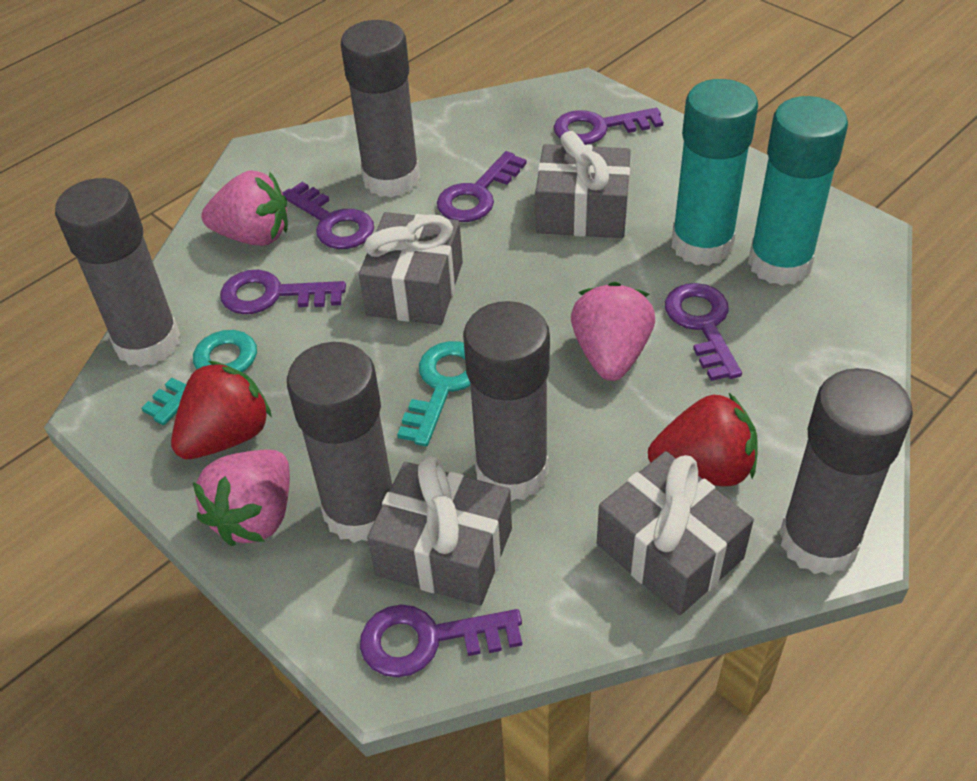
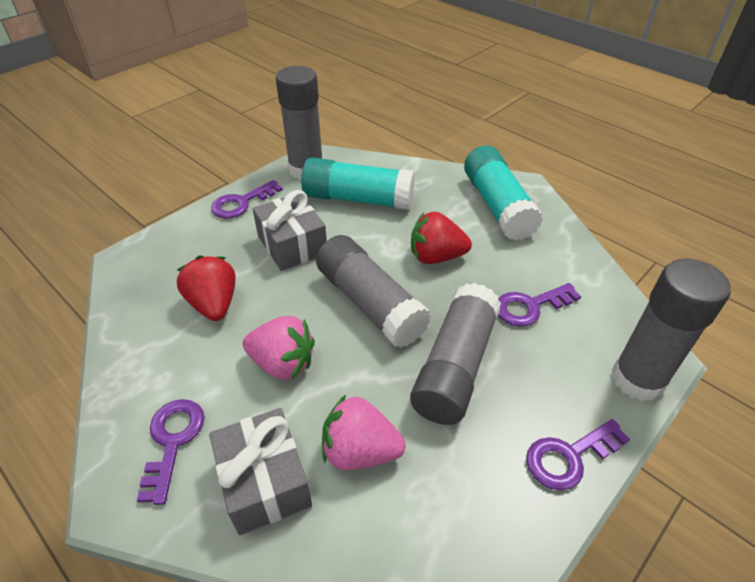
grey gift: [359,212,463,325] [367,456,512,605] [536,131,631,238] [597,451,754,615] = 4 -> [209,408,312,535] [253,190,327,271] = 2
grey glue stick: [55,178,180,367] [287,342,392,543] [341,20,420,197] [463,301,550,501] [780,368,913,575] = 5 -> [276,66,323,180] [316,235,431,348] [410,283,501,425] [612,258,731,401] = 4
pink strawberry: [193,450,290,546] [201,170,288,246] [571,282,655,381] = 3 -> [243,316,315,380] [322,395,406,470] = 2
purple key: [220,270,346,314] [282,182,374,249] [360,605,522,677] [437,151,527,222] [554,108,663,145] [665,283,742,381] = 6 -> [137,399,205,505] [211,180,283,219] [498,283,581,327] [526,419,630,491] = 4
turquoise key: [142,330,257,425] [397,341,470,446] = 2 -> none = 0

